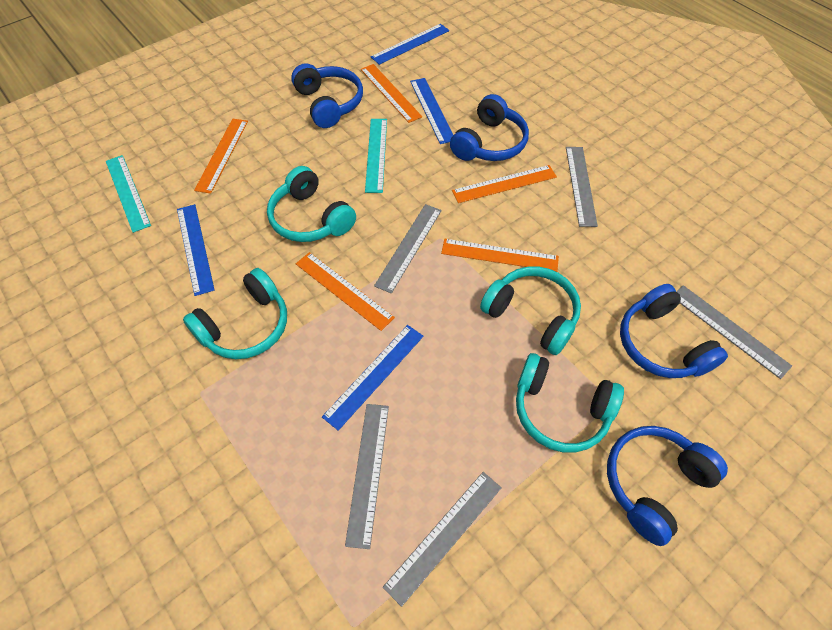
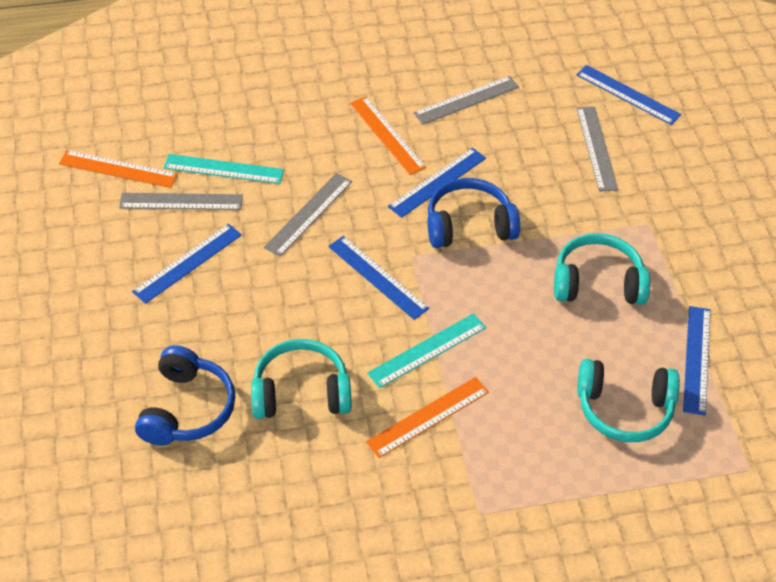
blue headphones: [291,63,363,128] [450,94,529,161] [607,426,728,546] [620,284,728,378] = 4 -> [135,345,235,445] [427,178,520,248] = 2
blue ruler: [177,204,215,296] [322,325,424,431] [371,24,449,65] [410,78,453,144] = 4 -> [132,224,242,304] [328,236,429,320] [388,148,486,218] [576,65,681,125] [683,306,710,416] = 5
grey ruler: [345,404,389,549] [374,204,442,294] [383,472,501,607] [566,147,598,227] [676,285,792,379] = 5 -> [119,193,243,210] [264,173,352,257] [413,76,519,125] [576,106,618,192] = 4
orange ruler: [194,119,248,194] [296,252,395,331] [361,64,422,123] [441,239,559,272] [452,165,557,203] = 5 -> [59,150,178,188] [350,96,426,175] [366,377,489,458] = 3
turquoise headphones: [183,268,287,359] [267,166,356,242] [480,266,581,355] [516,353,624,453] = 4 -> [251,339,351,419] [554,233,650,304] [577,359,680,442] = 3

